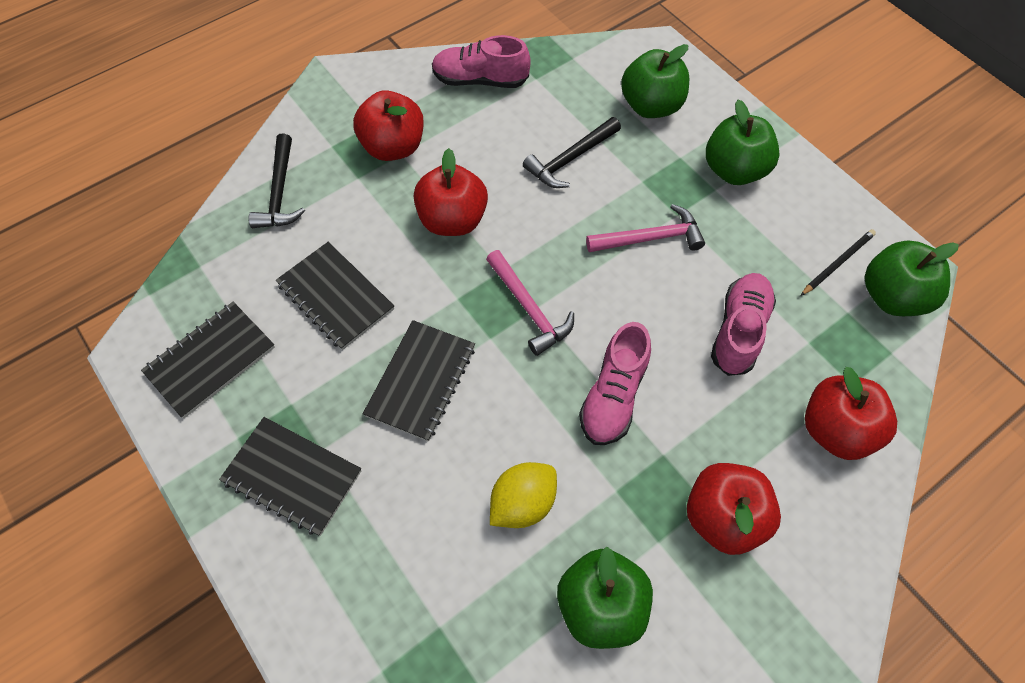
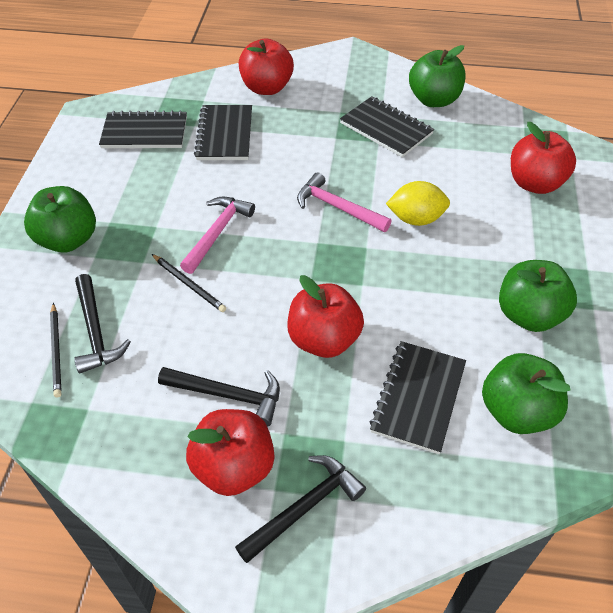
black hammer: [248,134,305,228] [523,117,621,188] = 2 -> [74,274,131,374] [158,367,280,427] [235,455,366,563] = 3
black pencil: [800,229,876,296] = 1 -> [50,303,61,397] [152,254,226,312] = 2
pink shoe: [432,35,531,88] [579,322,651,445] [711,273,776,376] = 3 -> none = 0

